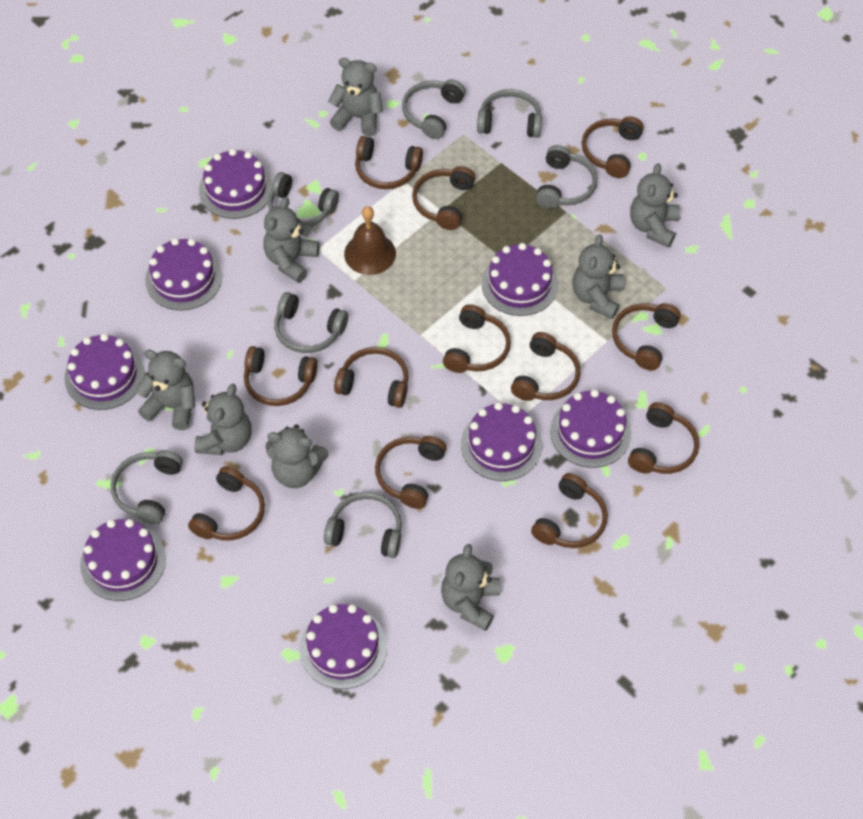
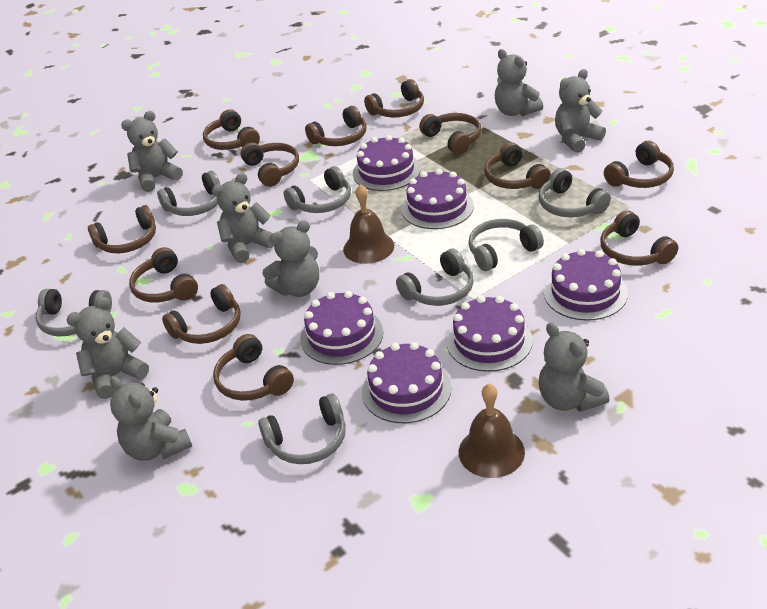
brown bell: [344,206,396,275] = 1 -> [343,184,394,264] [459,384,525,478] = 2
purple cake: [64,333,145,410] [80,519,166,601] [145,238,222,310] [199,149,272,219] [300,604,387,689] [461,402,542,481] [481,243,558,316] [550,389,631,468] = 8 -> [300,291,383,365] [353,135,421,191] [362,342,451,423] [402,169,474,229] [446,295,533,372] [544,249,628,321] = 6

